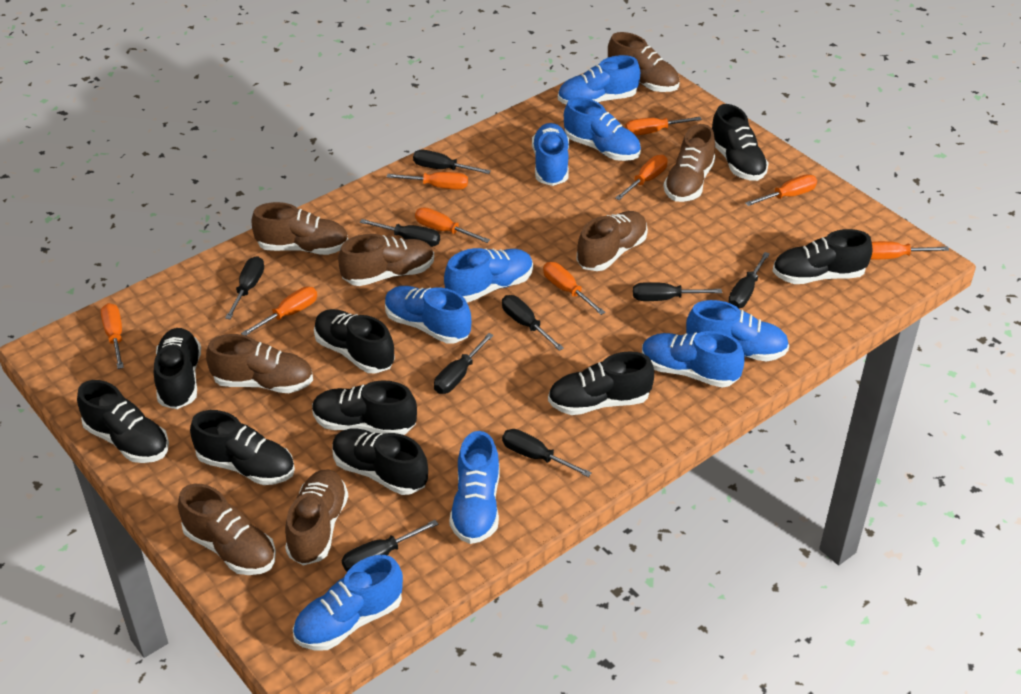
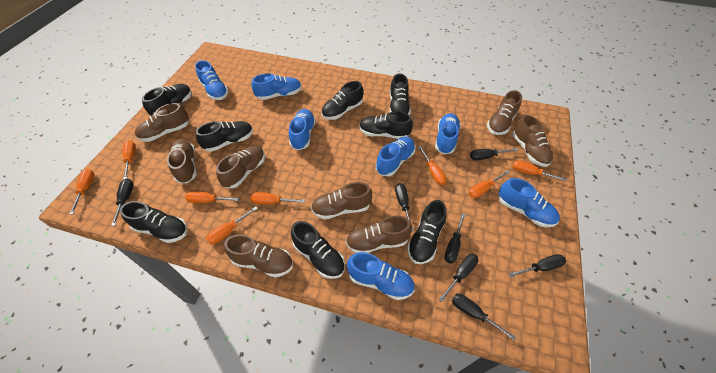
black screwdriver: [225,256,264,319] [342,520,438,572] [360,219,440,247] [413,150,491,174] [434,333,494,394] [502,295,564,351] [502,429,592,477] [633,282,722,301] [728,252,770,308] = 9 -> [111,179,133,226] [395,183,414,231] [439,254,479,302] [444,213,466,263] [452,294,516,340] [470,148,518,160] [509,254,566,277] = 7
black shoe: [77,380,169,463] [154,328,201,409] [190,410,295,485] [312,380,417,435] [314,309,395,373] [332,428,428,495] [548,351,654,415] [712,104,769,181] [773,229,872,284] = 9 -> [120,201,187,243] [142,84,192,115] [196,121,253,152] [291,221,345,279] [321,81,363,120] [360,111,413,139] [389,73,411,115] [407,200,447,264] = 8
blue shoe: [293,555,403,650] [385,286,471,344] [444,248,533,303] [449,431,499,544] [532,123,569,186] [558,55,640,105] [564,97,641,161] [642,331,745,388] [686,300,789,362] = 9 -> [195,60,229,100] [251,73,302,100] [289,109,316,150] [347,252,415,300] [376,137,415,176] [435,113,461,154] [499,178,560,227] = 7
orange screwdriver: [101,303,124,369] [241,287,317,336] [387,172,468,190] [415,207,490,243] [543,262,606,315] [615,155,668,200] [625,117,702,135] [745,174,817,206] [871,241,949,260] = 9 -> [69,169,94,214] [122,140,136,180] [185,191,240,203] [206,206,258,245] [250,192,305,204] [418,146,447,185] [469,171,510,198] [512,160,567,181] = 8

